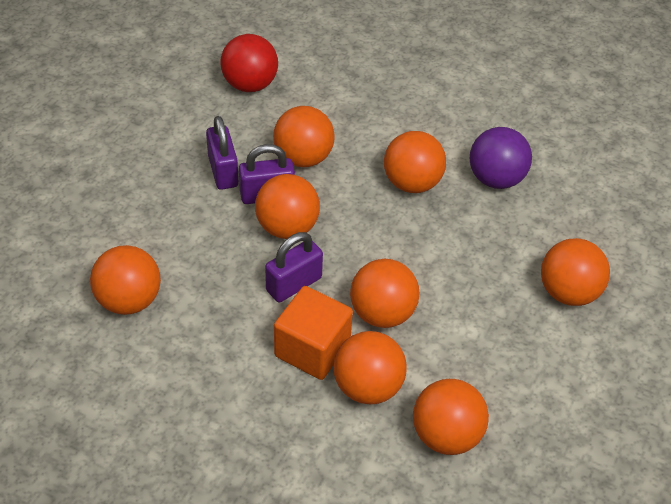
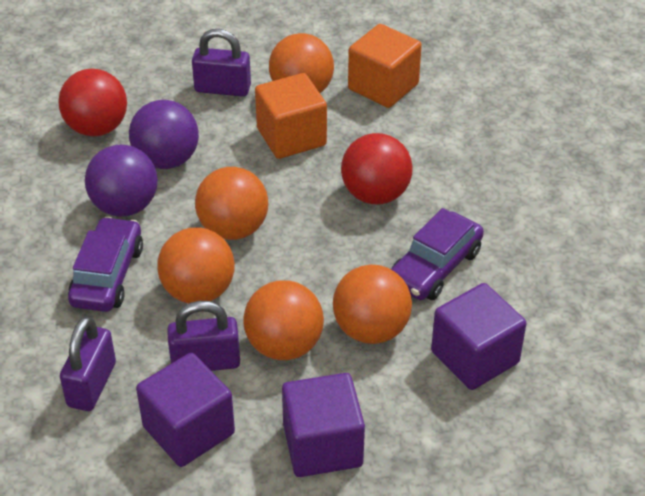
orange ball: [90,245,161,315] [255,174,320,239] [273,106,335,167] [333,331,407,404] [350,259,419,328] [384,131,446,193] [413,379,489,455] [541,238,610,306] = 8 -> [157,228,235,303] [195,167,268,240] [243,280,324,360] [269,33,334,93] [333,265,412,344] = 5
orange cube: [274,286,353,380] = 1 -> [255,73,327,159] [348,24,422,108] = 2
purple ball: [470,127,532,189] = 1 -> [85,144,158,217] [129,100,199,169] = 2
purple car: none = 0 -> [68,216,143,312] [391,208,484,300] = 2
purple cube: none = 0 -> [136,353,235,467] [282,373,365,477] [431,283,527,390] = 3
red ball: [220,34,278,92] = 1 -> [58,68,127,136] [341,133,413,204] = 2

